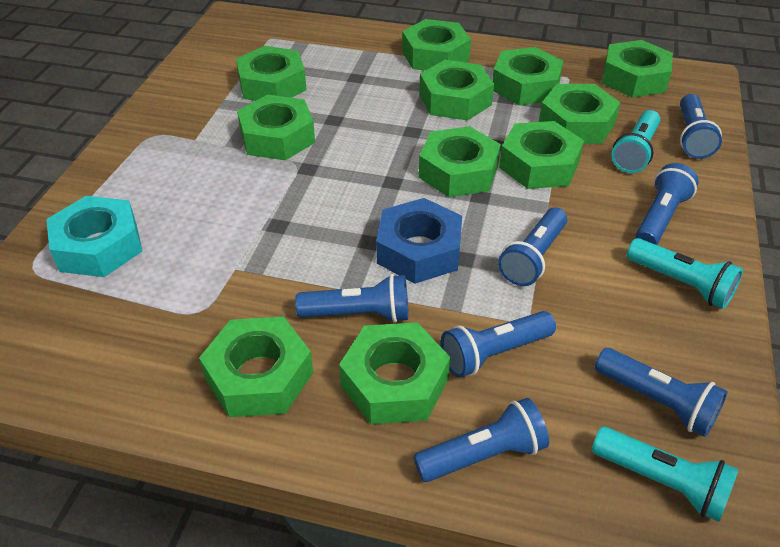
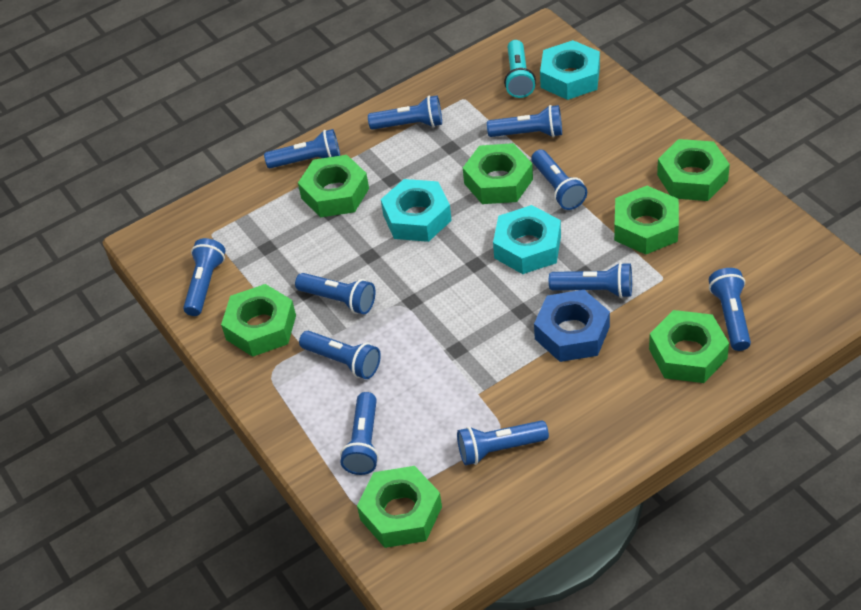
blue flashlight: [295,274,408,323] [413,398,549,482] [441,311,556,378] [498,207,568,286] [595,348,728,437] [635,163,699,245] [680,94,722,159] = 7 -> [183,238,226,316] [264,129,340,168] [295,273,376,314] [299,331,381,379] [340,392,379,475] [368,96,442,130] [457,420,549,465] [487,105,562,137] [531,149,587,210] [549,262,632,298] [709,268,751,351] = 11
green nut: [199,317,313,417] [236,46,307,101] [237,95,315,160] [339,322,450,424] [402,19,471,71] [419,60,494,121] [419,126,501,197] [492,47,564,105] [499,121,584,189] [539,84,621,144] [602,40,673,97] = 11 -> [221,284,296,357] [298,155,369,217] [357,466,442,548] [463,143,533,204] [614,186,679,255] [649,310,729,383] [657,139,730,201] = 7
turquoise flashlight: [592,427,739,522] [611,110,660,173] [627,238,743,309] = 3 -> [504,40,536,98] = 1
turquoise nut: [46,196,143,277] = 1 -> [381,179,452,242] [493,205,561,274] [540,40,600,100] = 3

